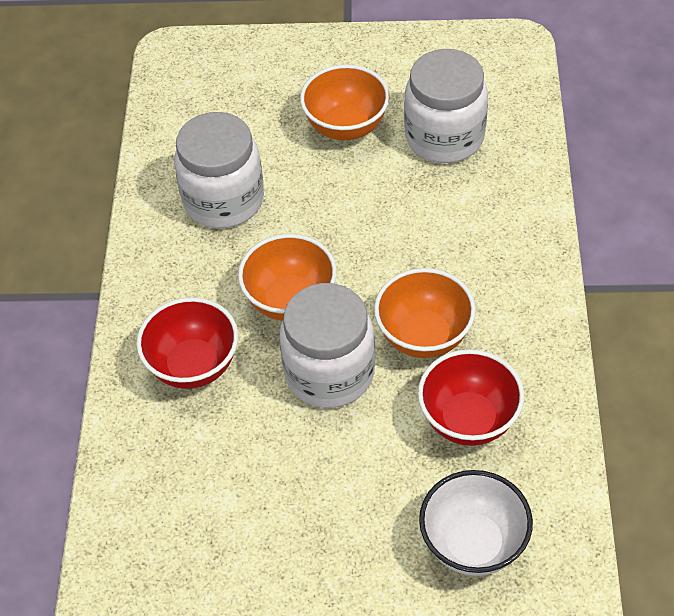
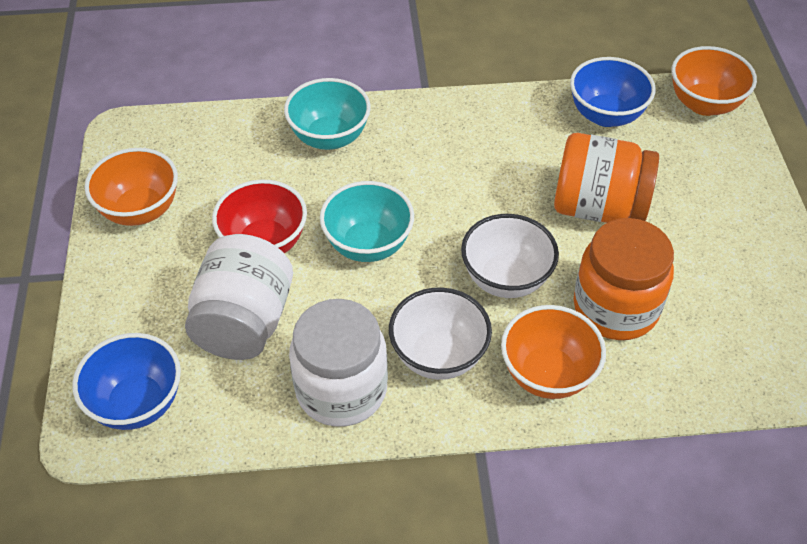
blue bowl: none = 0 -> [72,333,181,430] [570,57,655,127] = 2
orange jar: none = 0 -> [554,133,659,223] [574,218,674,340] = 2
red bowl: [136,297,238,389] [418,349,524,446] = 2 -> [212,180,307,254] = 1
turquoise bowl: none = 0 -> [284,78,371,150] [320,181,414,262] = 2
white bowl: [419,470,533,576] = 1 -> [389,288,492,380] [461,214,559,298] = 2
white jar: [174,112,264,228] [279,283,375,408] [404,49,488,163] = 3 -> [185,234,293,360] [289,299,388,427] = 2

